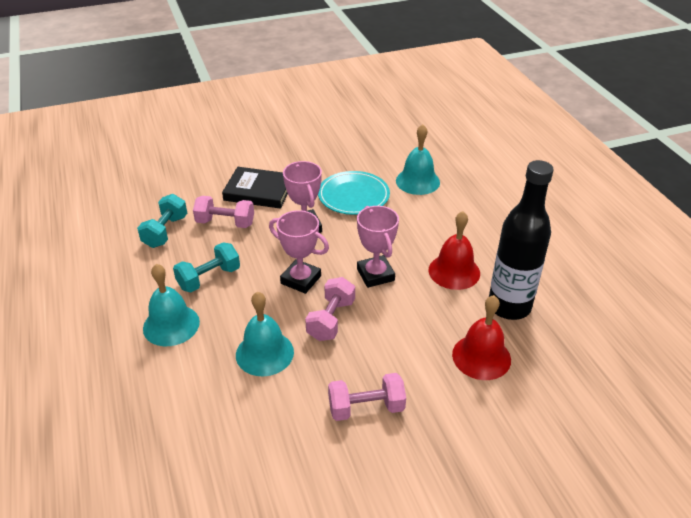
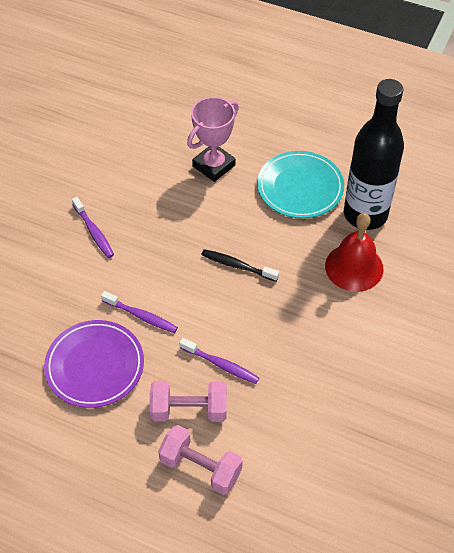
black book: [222,167,288,209] = 1 -> none = 0
black toothbrush: none = 0 -> [201,249,279,282] = 1
pink dumbbell: [193,196,254,228] [305,277,355,341] [328,373,406,421] = 3 -> [149,381,227,422] [158,425,243,495] = 2
pink trophy: [269,210,329,294] [283,161,322,233] [357,206,399,288] = 3 -> [187,97,239,182] = 1
purple plate: none = 0 -> [44,320,144,408] = 1
purple toothbrush: none = 0 -> [72,197,114,258] [101,291,178,333] [179,338,259,384] = 3
red bell: [429,211,480,290] [452,295,511,380] = 2 -> [325,213,384,292] = 1
turquoise bell: [143,264,200,346] [236,292,294,376] [396,124,440,195] = 3 -> none = 0
turquoise dumbbell: [137,194,187,248] [173,242,240,292] = 2 -> none = 0

